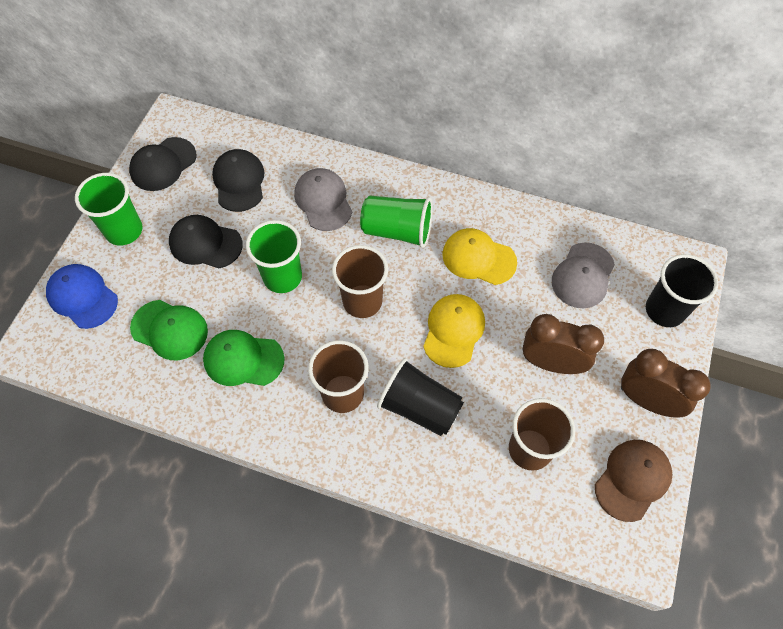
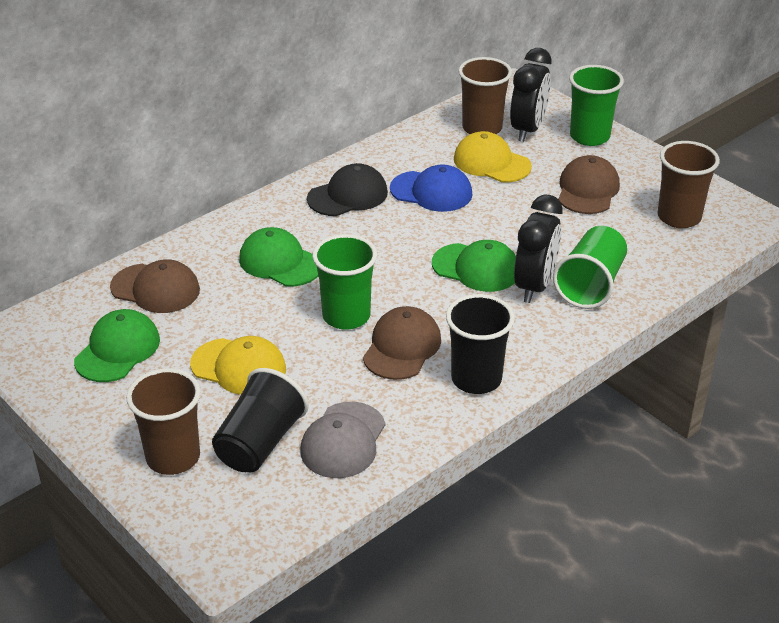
black cap: [129,137,196,191] [169,215,243,268] [212,149,264,212] = 3 -> [307,163,388,216] = 1
black clock: none = 0 -> [510,48,551,142] [514,195,562,303] = 2
brown cap: [595,440,672,522] = 1 -> [110,259,200,313] [363,306,441,380] [558,155,620,214] = 3
brown clock: [522,314,604,374] [621,349,711,418] = 2 -> none = 0
green cap: [130,300,208,360] [203,330,285,386] = 2 -> [74,309,160,382] [239,227,318,287] [432,240,516,292] = 3
grey cap: [294,168,352,231] [552,242,615,308] = 2 -> [300,402,385,478] = 1

